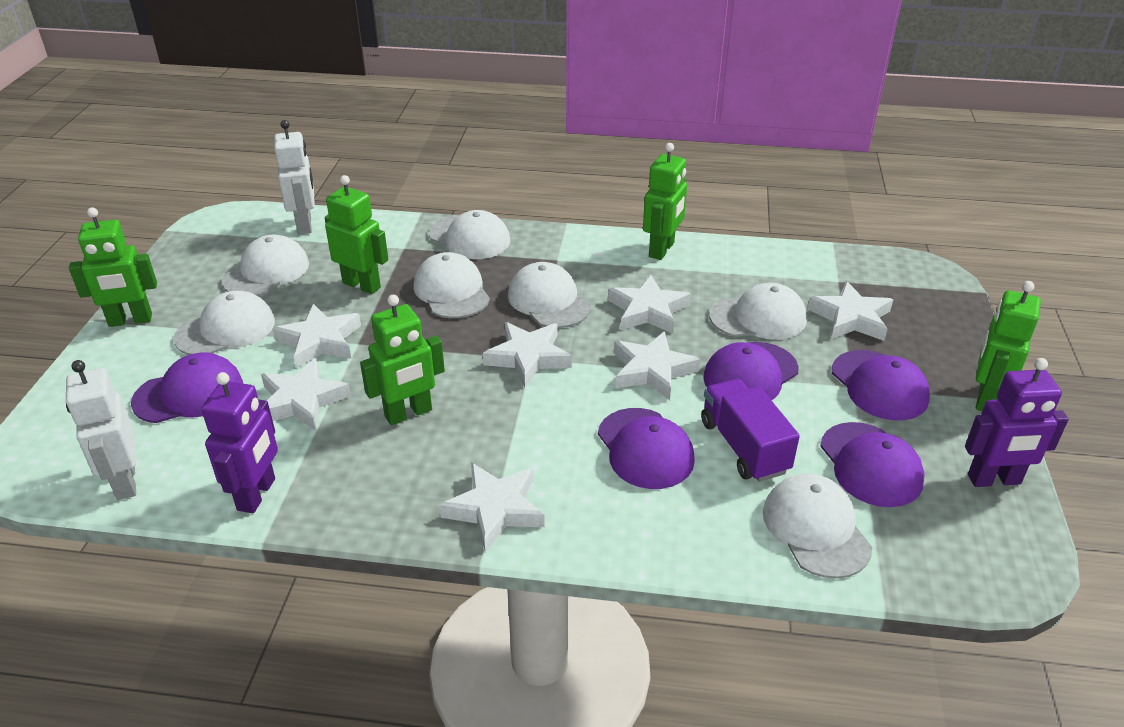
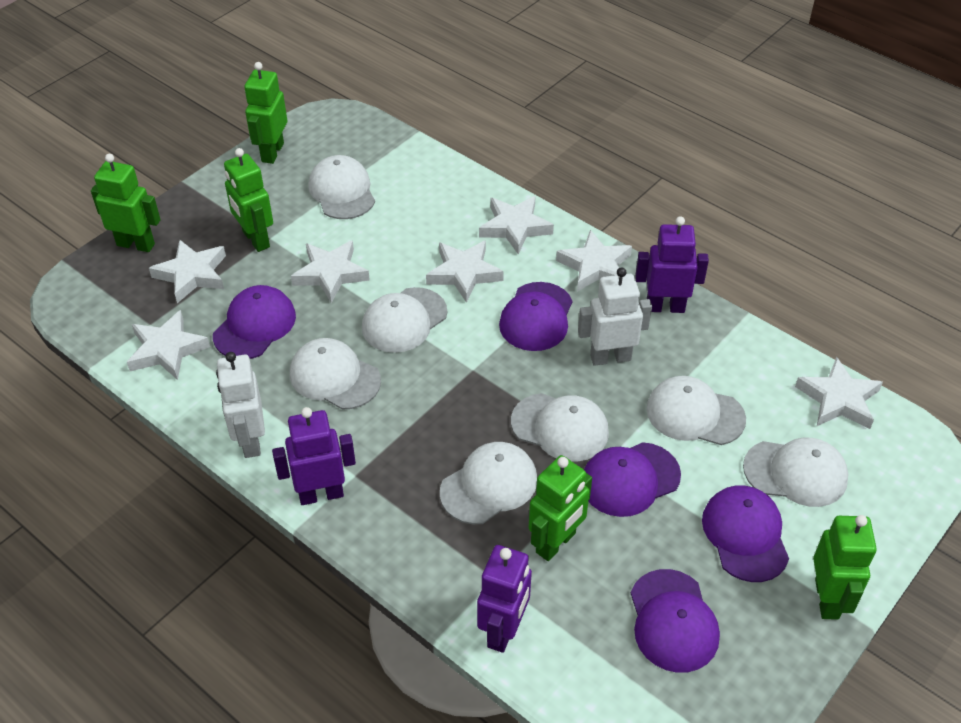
purple robot: [201,372,278,513] [965,358,1069,487] = 2 -> [272,407,356,505] [477,545,532,653] [635,216,709,313] = 3
purple truck: [701,379,800,482] = 1 -> none = 0

